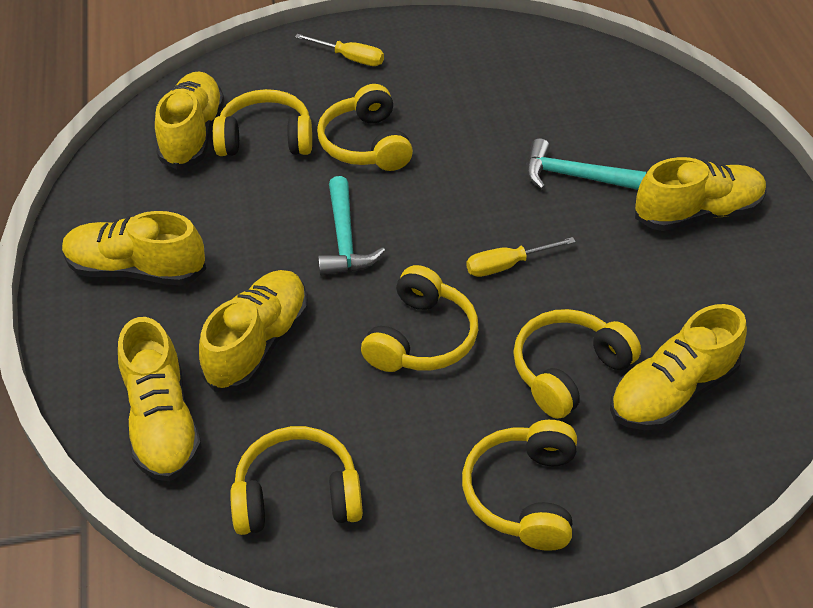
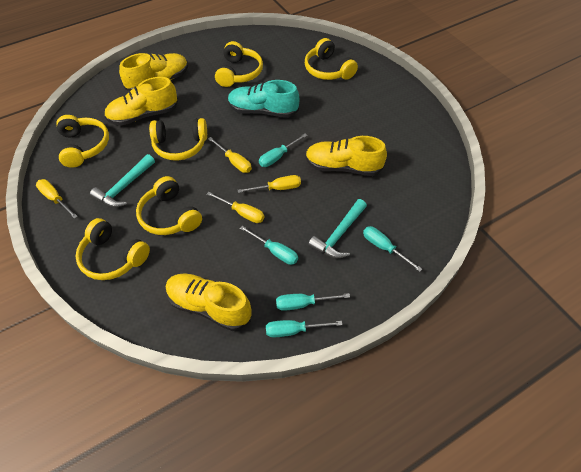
turquoise screwdriver: none = 0 -> [240,226,298,265] [259,134,307,167] [266,320,342,338] [276,293,350,311] [363,226,422,272] = 5
turquoise shoe: none = 0 -> [228,80,299,118] = 1
yellow screwdriver: [295,34,384,66] [466,237,576,277] = 2 -> [36,179,78,219] [207,192,264,223] [208,137,252,173] [238,175,301,193] = 4
yellow shoe: [62,211,206,286] [118,317,201,481] [155,71,224,169] [199,270,308,392] [610,304,747,430] [635,157,767,231] = 6 -> [104,77,178,125] [119,53,188,91] [166,273,252,331] [305,136,387,176] = 4

